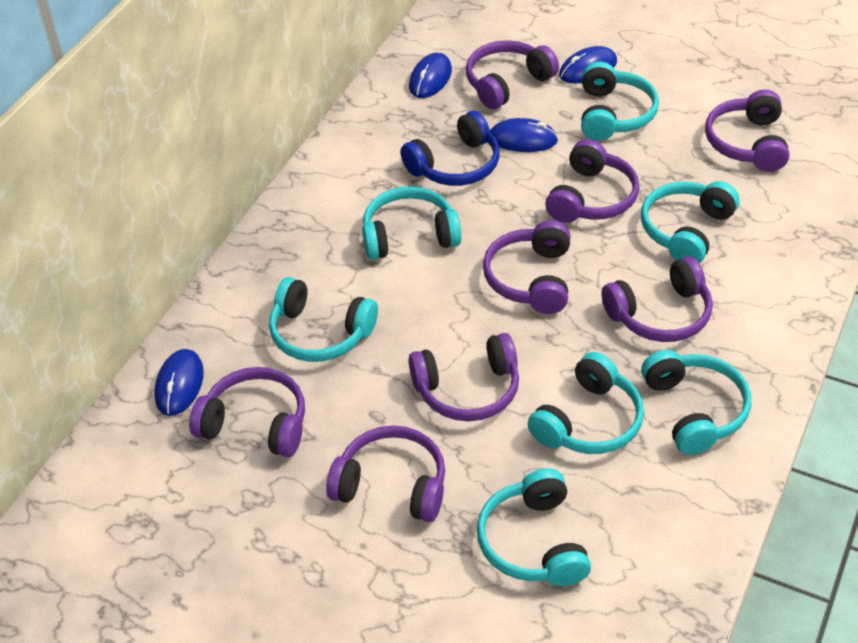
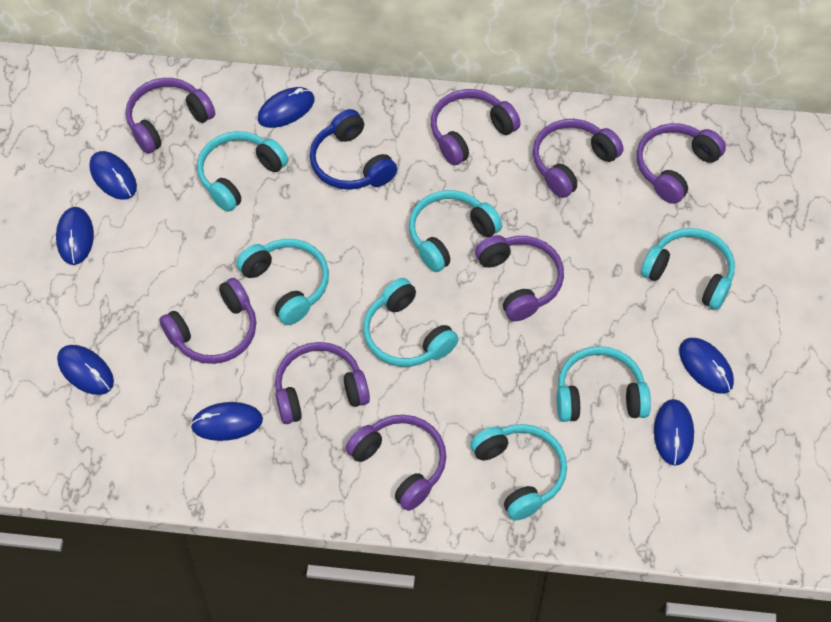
blue mouse: [154,349,204,416] [409,53,452,98] [490,118,558,152] [559,46,617,83] = 4 -> [56,207,94,265] [57,345,114,395] [89,151,137,200] [191,402,263,441] [258,87,315,128] [654,399,694,466] [679,338,734,394] = 7

